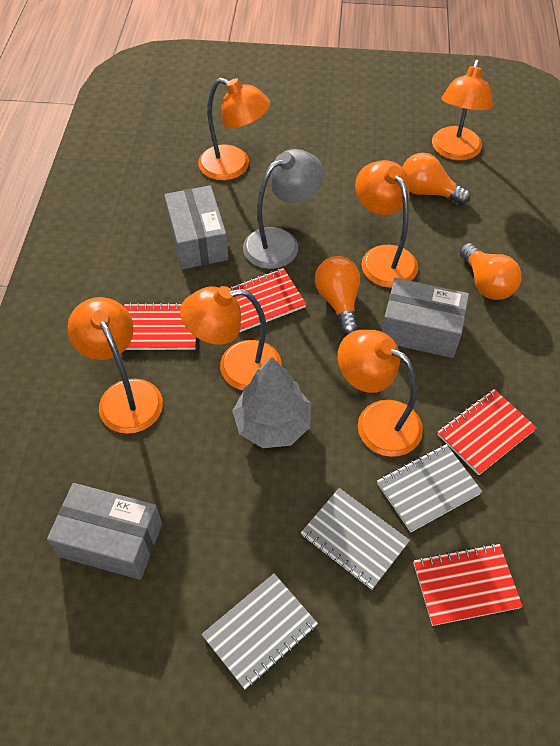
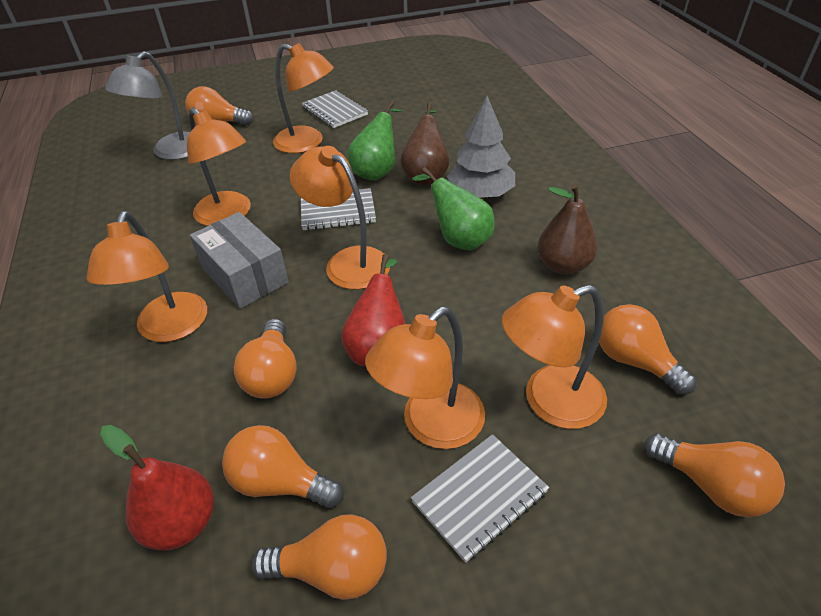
brown pear: none = 0 -> [400,102,449,185] [538,184,598,275] = 2
green pear: none = 0 -> [348,101,402,181] [412,167,495,250] = 2
grey box: [47,483,162,580] [164,185,228,269] [382,278,469,358] = 3 -> [190,212,289,309] = 1
orange light bulb: [315,256,360,335] [402,153,471,205] [460,243,521,300] = 3 -> [185,86,254,125] [222,425,344,509] [234,319,297,399] [252,514,387,600] [599,304,697,395] [645,433,785,517] = 6
red notebook: [124,303,196,350] [229,268,306,332] [413,543,523,626] [437,389,537,475] = 4 -> none = 0
red pear: none = 0 -> [100,425,214,551] [341,254,405,366] = 2

